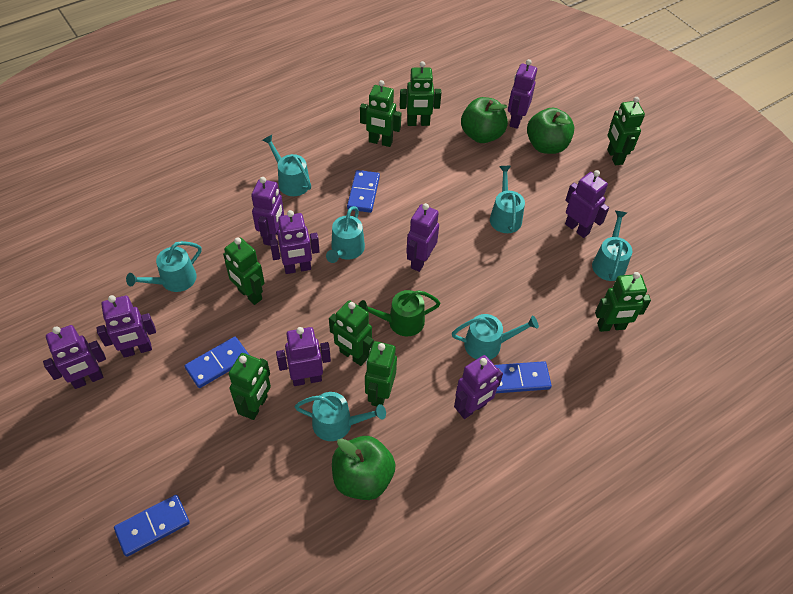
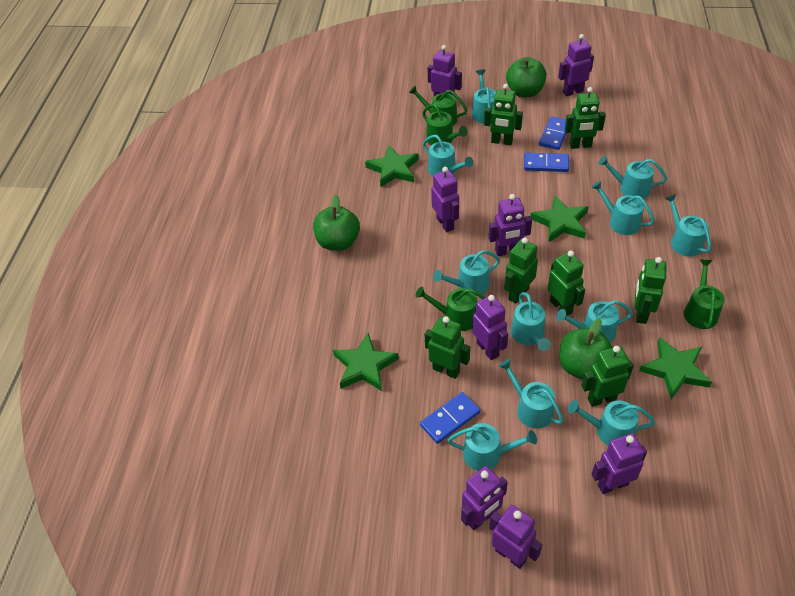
blue domino: [114,495,190,557] [185,337,249,388] [347,170,380,213] [495,361,552,393] = 4 -> [420,392,480,444] [524,152,569,172] [539,116,567,150] = 3
green robot: [223,238,265,305] [229,353,271,420] [329,300,374,366] [360,80,401,147] [365,341,397,407] [400,61,441,126] [595,272,651,332] [607,97,645,166] = 8 -> [425,316,470,379] [484,84,523,145] [504,238,538,303] [547,251,585,316] [565,87,606,149] [581,346,634,407] [635,257,666,324] = 7
green star: none = 0 -> [333,333,399,391] [365,145,419,187] [531,195,588,242] [639,337,712,399] = 4
green watering can: [358,290,440,336] = 1 -> [409,85,467,126] [415,287,485,331] [423,104,468,145] [684,260,724,329] = 4
purple robot: [43,325,106,389] [96,295,156,358] [251,177,284,246] [270,210,320,274] [276,327,331,386] [406,203,439,272] [454,355,503,419] [508,59,537,129] [565,170,609,238] = 9 -> [428,45,462,97] [431,167,459,232] [461,466,508,530] [472,295,508,360] [489,194,532,256] [489,505,542,569] [558,34,594,97] [592,433,647,494] = 8
turquoise watering can: [126,241,202,292] [262,135,311,196] [295,392,386,441] [326,206,365,263] [452,314,539,360] [490,166,525,233] [592,211,632,281] = 7 -> [423,135,474,176] [433,250,500,296] [447,423,537,471] [472,69,496,123] [499,359,564,429] [511,292,551,351] [556,300,633,343] [568,400,656,446] [591,181,655,235] [598,156,667,199] [665,194,711,257] = 11

